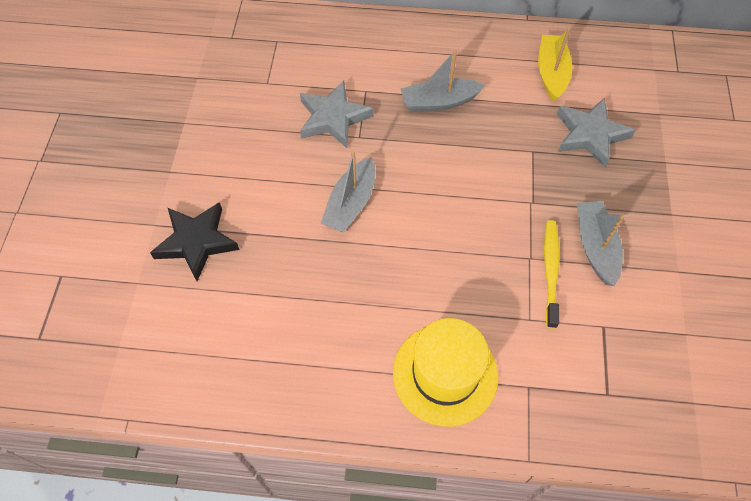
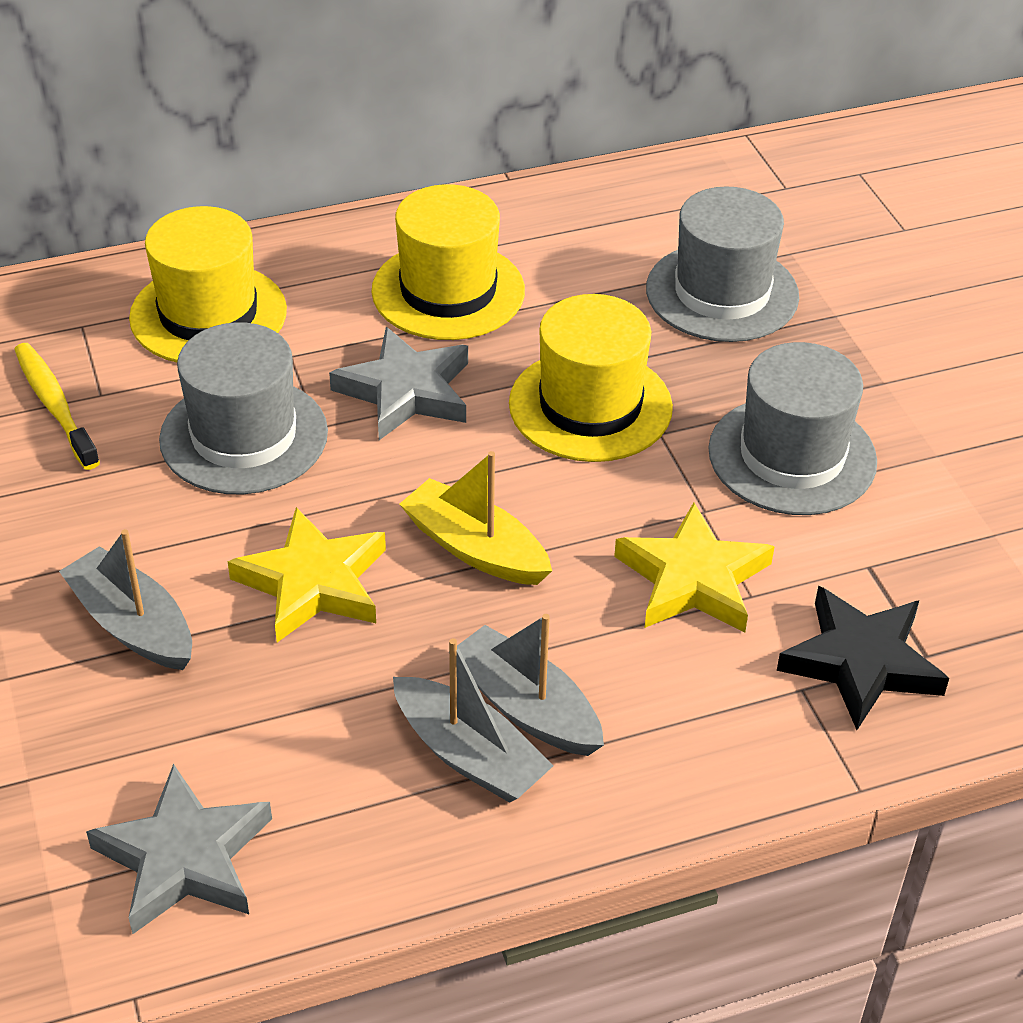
grey hat: none = 0 -> [159,322,328,494] [646,186,799,342] [708,342,877,515] = 3
yellow hat: [393,318,498,427] = 1 -> [129,206,287,362] [371,184,525,340] [509,294,673,462] = 3
yellow star: none = 0 -> [227,507,386,642] [614,502,775,633] = 2

